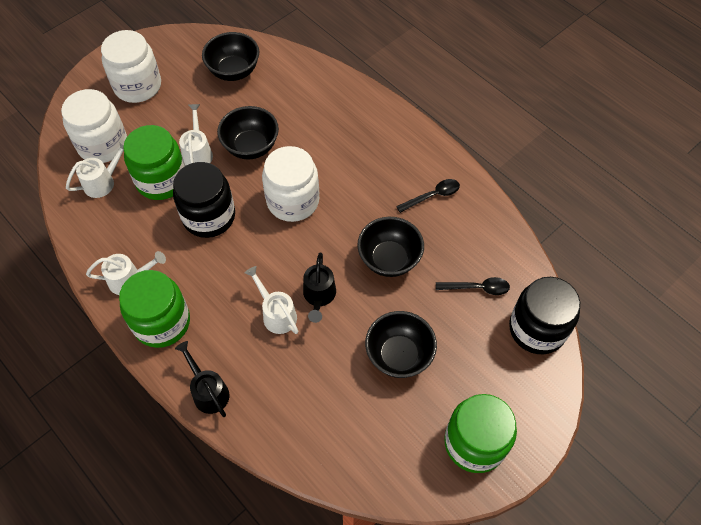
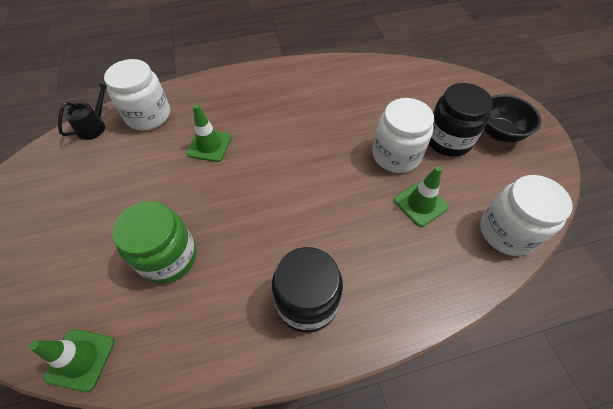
black bowl: [202,32,259,81] [217,106,279,159] [357,217,424,277] [365,311,437,378] = 4 -> [484,95,542,142] = 1
black spoon: [396,179,460,213] [436,277,510,295] = 2 -> none = 0
black watering can: [175,341,229,417] [303,253,336,323] = 2 -> [58,82,107,140] = 1
green jar: [119,270,190,348] [123,125,185,200] [444,394,517,473] = 3 -> [112,201,196,284] = 1
green traffic cone: none = 0 -> [29,329,114,392] [186,104,231,162] [394,166,449,227] = 3
white watering can: [66,140,125,198] [86,251,166,295] [179,104,213,165] [245,266,298,334] = 4 -> none = 0

